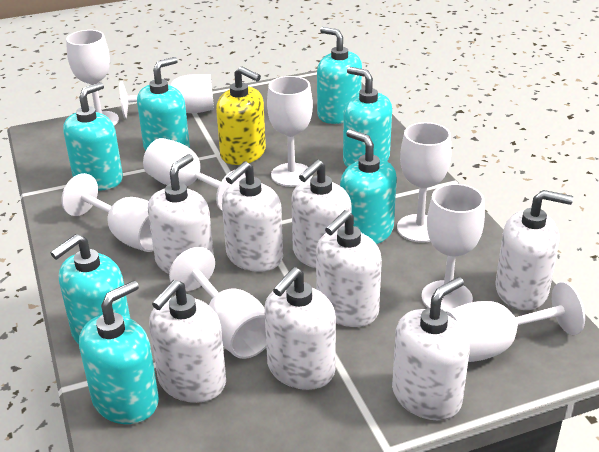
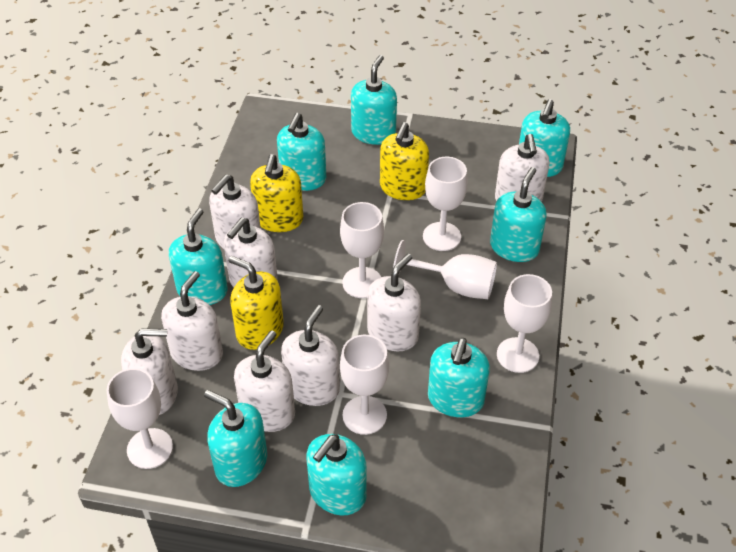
turquoise soap dispenser: [51,234,130,344] [63,82,123,191] [79,280,159,424] [137,57,190,151] [317,27,362,124] [340,129,397,244] [343,67,392,167] = 7 -> [169,208,228,305] [204,390,267,487] [277,113,326,191] [306,434,367,515] [351,55,397,145] [428,338,490,417] [490,167,547,262] [519,99,570,177] = 8
white goblet: [62,173,154,252] [66,30,119,126] [120,74,214,118] [143,138,246,210] [169,247,266,359] [267,76,313,187] [397,122,451,243] [421,184,485,312] [446,282,585,362] = 9 -> [107,368,173,469] [340,202,384,298] [340,335,389,435] [393,240,497,299] [423,157,468,251] [497,274,552,373] = 6
yellow soap dispenser: [216,66,266,165] = 1 -> [228,256,284,350] [250,154,303,232] [380,122,429,200] = 3

